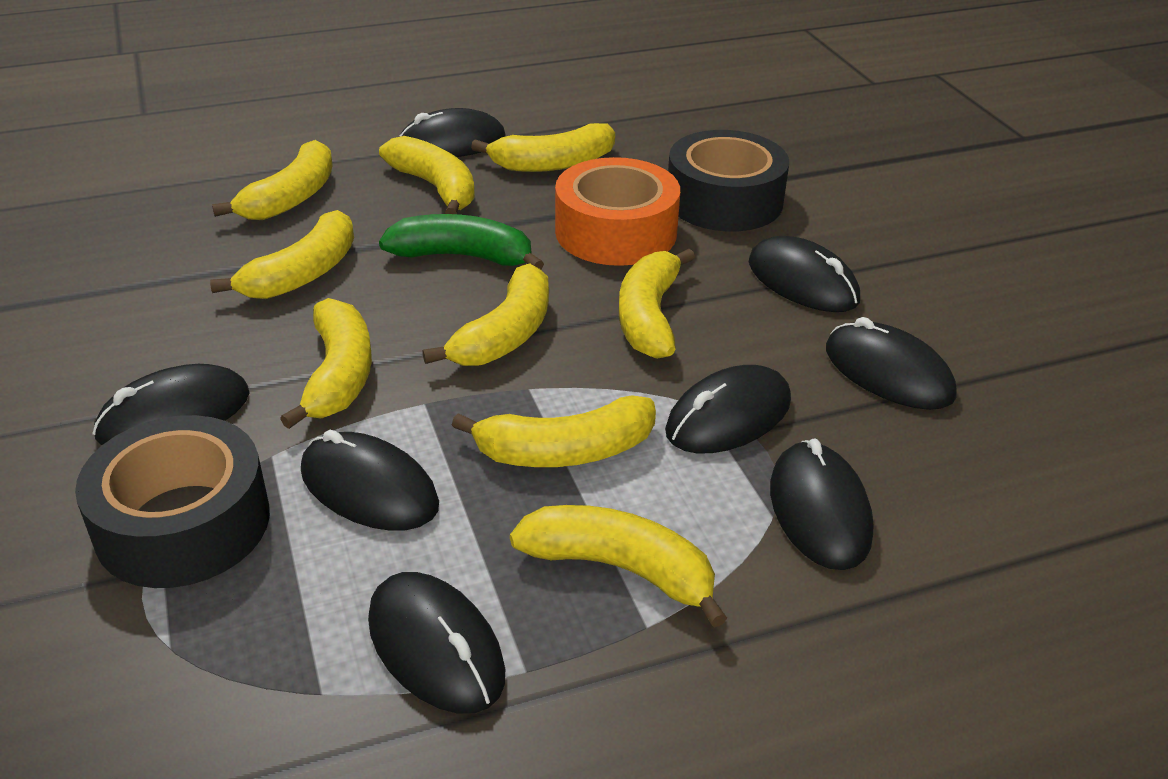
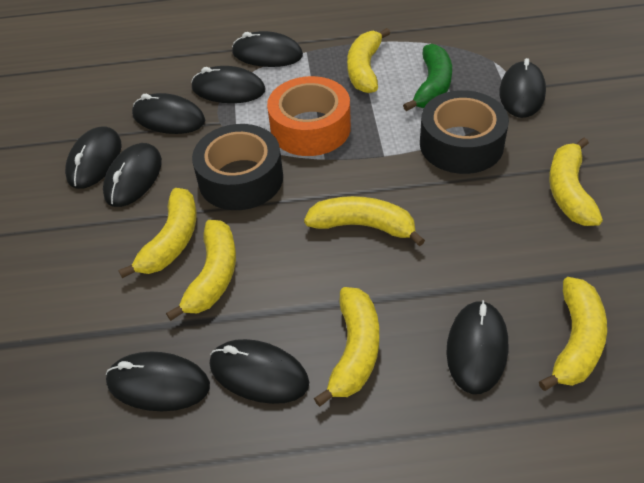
black mouse: [92,364,250,445] [301,430,439,531] [368,572,505,714] [399,108,506,157] [665,365,791,453] [749,236,860,312] [770,438,874,570] [826,317,956,410] = 8 -> [65,126,121,189] [103,143,162,207] [106,352,210,411] [132,93,205,134] [191,66,265,103] [210,339,309,404] [232,31,303,67] [446,300,508,394] [499,58,546,118] = 9
yellow banana: [210,210,354,299] [212,140,333,220] [280,298,372,429] [379,136,475,214] [422,263,549,366] [452,395,656,467] [471,123,615,172] [510,505,727,628] [619,249,695,359] = 9 -> [118,188,197,278] [166,220,236,321] [304,196,425,246] [314,287,379,407] [347,28,390,93] [539,277,607,391] [549,138,603,226] = 7

